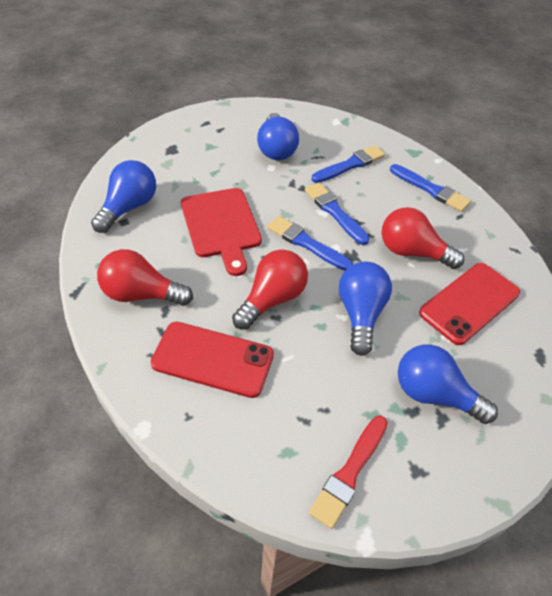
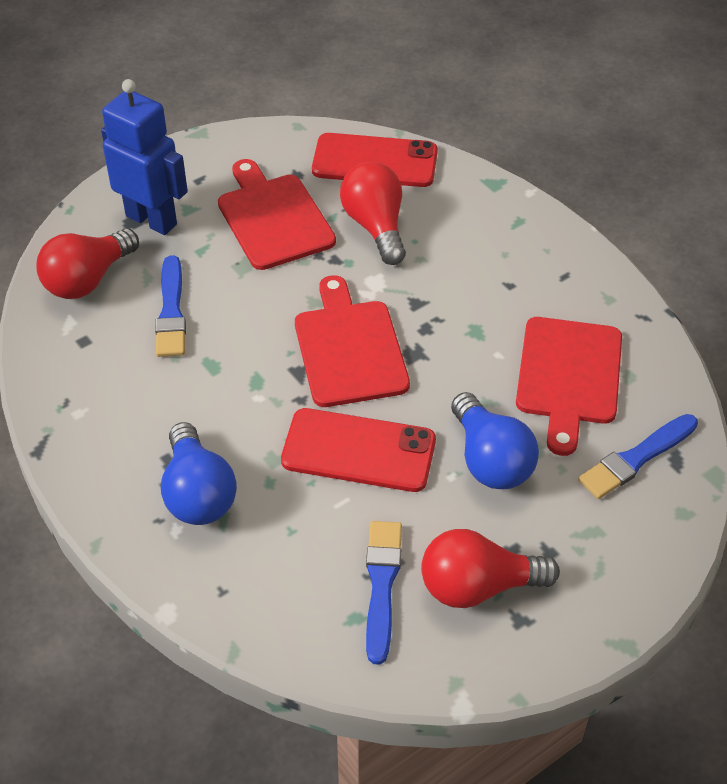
blue brush: [267,216,353,271] [305,182,369,245] [312,145,385,183] [390,164,471,212] = 4 -> [155,255,186,357] [366,521,402,665] [578,414,698,499] = 3
blue light bulb: [91,160,156,233] [257,113,299,160] [339,262,392,356] [398,345,498,424] = 4 -> [161,422,237,525] [451,392,539,489] = 2
blue robot: none = 0 -> [101,79,188,235] = 1
red brush: [309,416,388,529] = 1 -> none = 0
red cutting board: [181,188,262,276] = 1 -> [218,159,336,270] [295,275,410,407] [516,317,622,456] = 3

